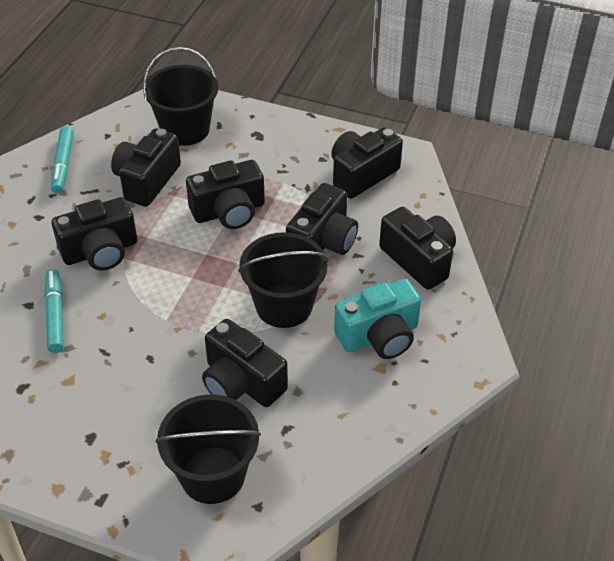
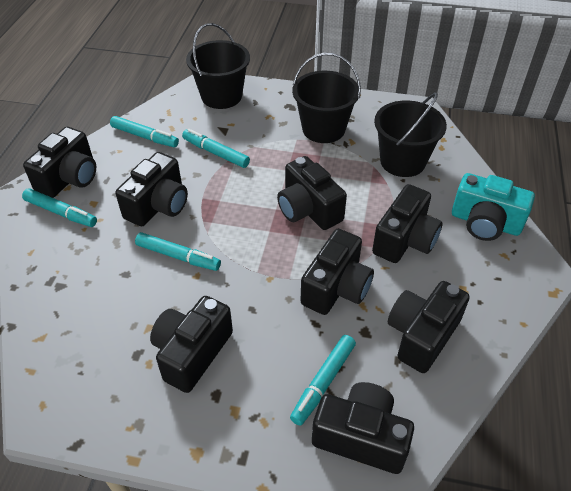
black camera: [52,197,137,270] [111,129,181,207] [186,160,265,229] [202,319,288,407] [286,183,358,255] [331,127,403,199] [379,207,456,290] = 7 -> [23,127,96,198] [115,152,188,226] [150,296,233,393] [277,156,347,230] [300,229,374,315] [312,382,414,474] [372,184,443,263] [388,281,470,373] = 8
turquoise marker: [45,269,64,353] [51,126,74,193] = 2 -> [22,188,97,227] [110,116,179,147] [135,232,221,271] [182,129,250,168] [290,335,356,426] = 5

